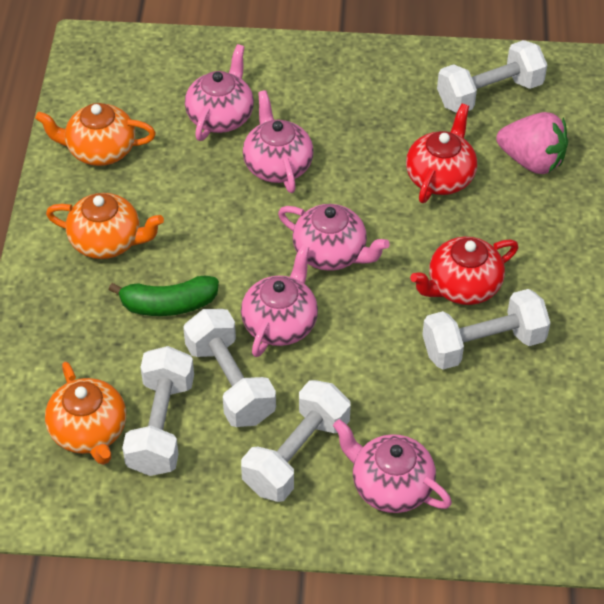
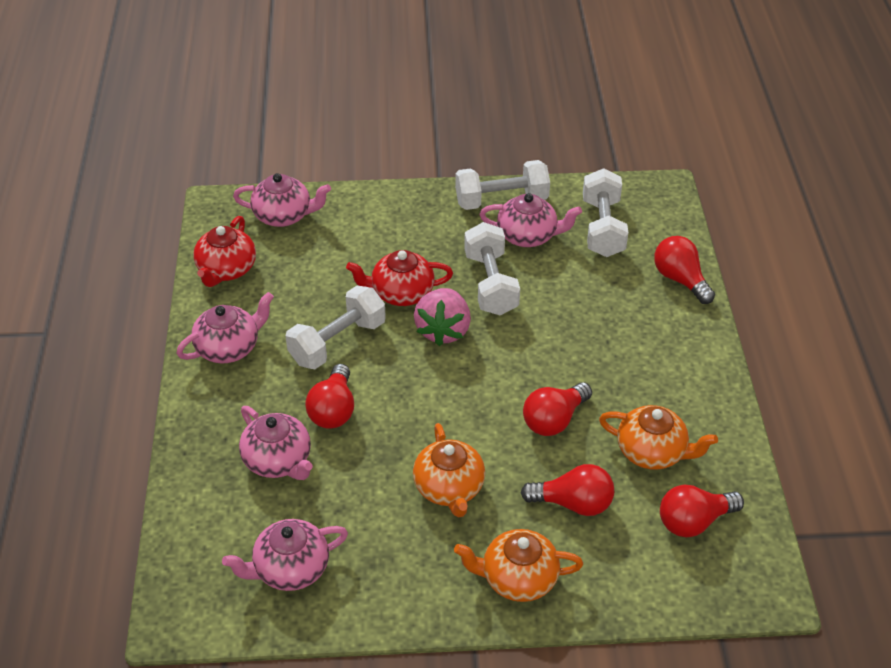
green banana: [109,275,219,316] = 1 -> none = 0
red light bulb: none = 0 -> [305,364,354,429] [521,464,614,516] [523,382,592,436] [654,236,715,304] [660,485,744,538] = 5
white dumbbell: [122,346,194,476] [183,309,276,427] [241,380,351,502] [422,289,550,370] [437,40,547,113] = 5 -> [285,285,386,369] [455,160,550,210] [464,222,520,316] [583,168,628,257] = 4

